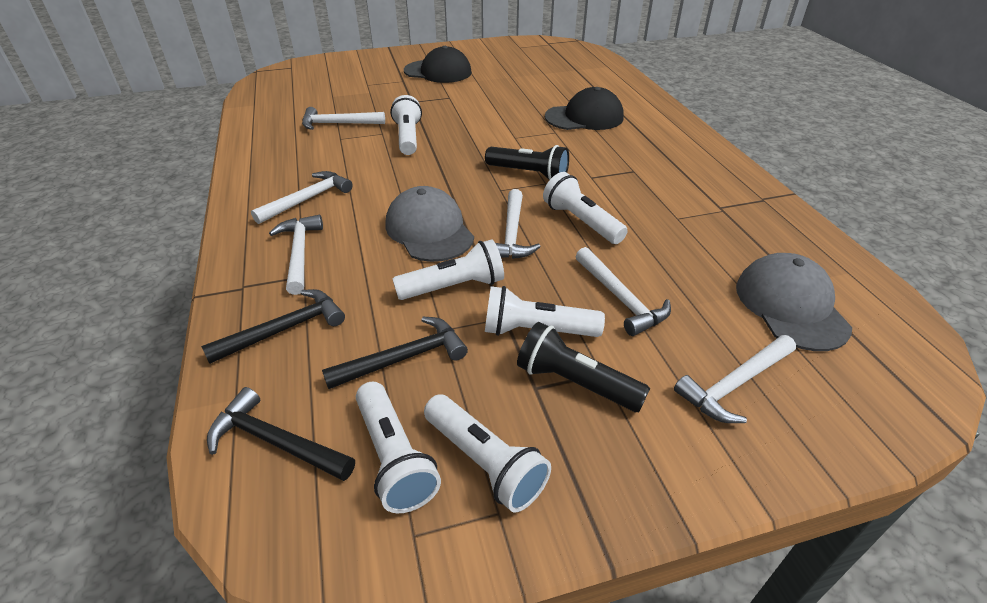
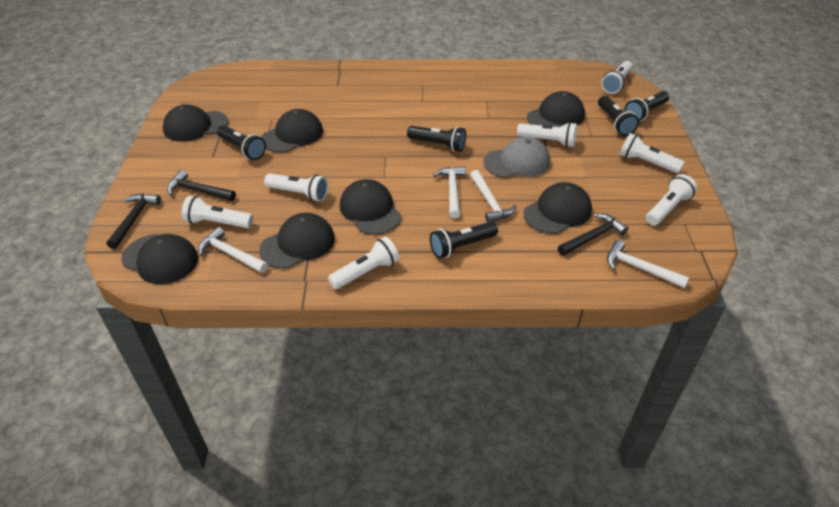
black cap: [404,46,472,83] [545,87,624,130] = 2 -> [121,234,198,284] [163,105,228,142] [259,213,335,269] [261,109,323,153] [340,179,402,235] [524,182,592,234] [527,91,585,127] = 7
black flashlight: [485,145,569,180] [517,322,650,412] = 2 -> [217,125,266,160] [407,126,466,152] [430,222,498,259] [598,96,639,136] [624,91,669,121] = 5
grey cap: [386,186,474,262] [736,253,852,351] = 2 -> [483,137,550,178] = 1
white flashlight: [356,382,441,513] [390,95,422,155] [393,239,504,300] [424,394,551,513] [485,286,605,337] [543,172,628,244] = 6 -> [182,196,253,228] [264,173,328,202] [328,236,399,289] [517,122,577,147] [601,61,633,94] [620,133,684,173] [646,174,697,226] = 7
white hammer: [251,171,353,224] [269,215,323,295] [302,107,385,130] [495,189,541,259] [576,247,671,336] [674,335,796,423] = 6 -> [198,227,268,273] [433,166,466,218] [470,170,517,223] [607,240,689,288] = 4

